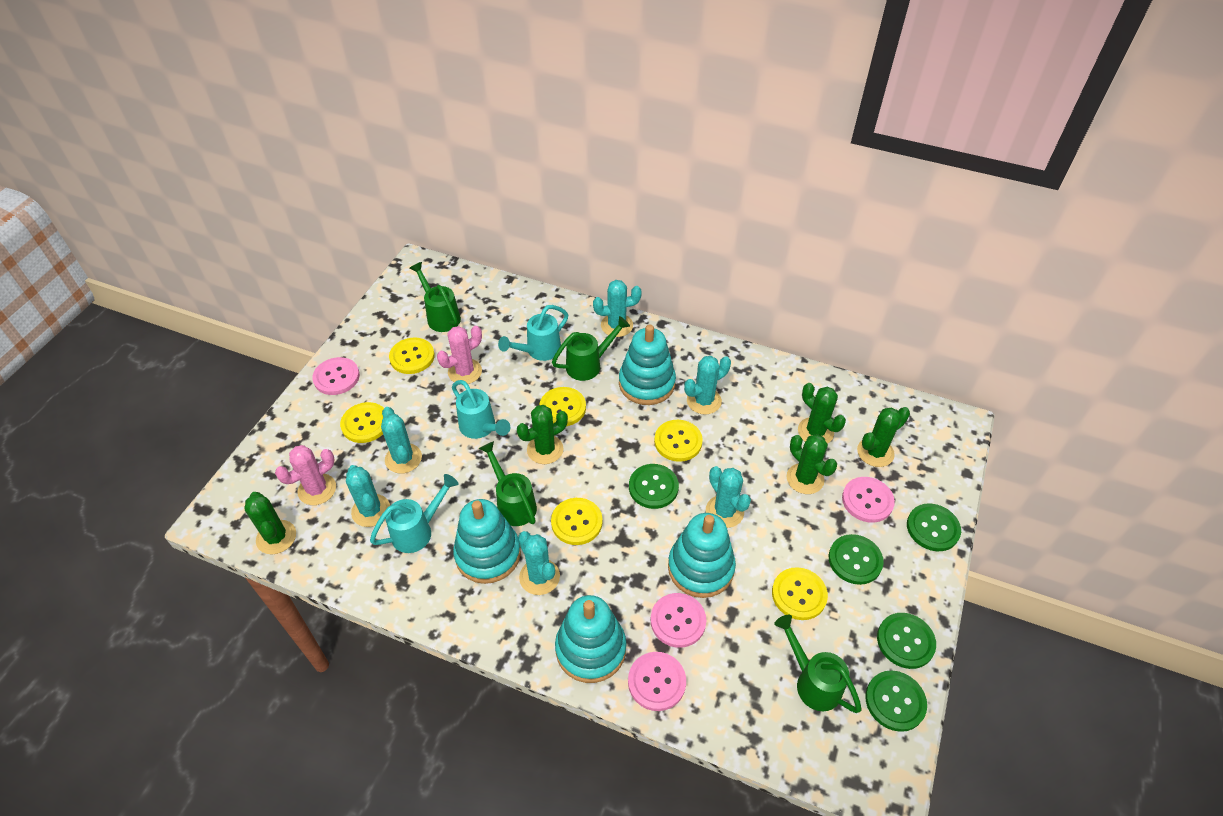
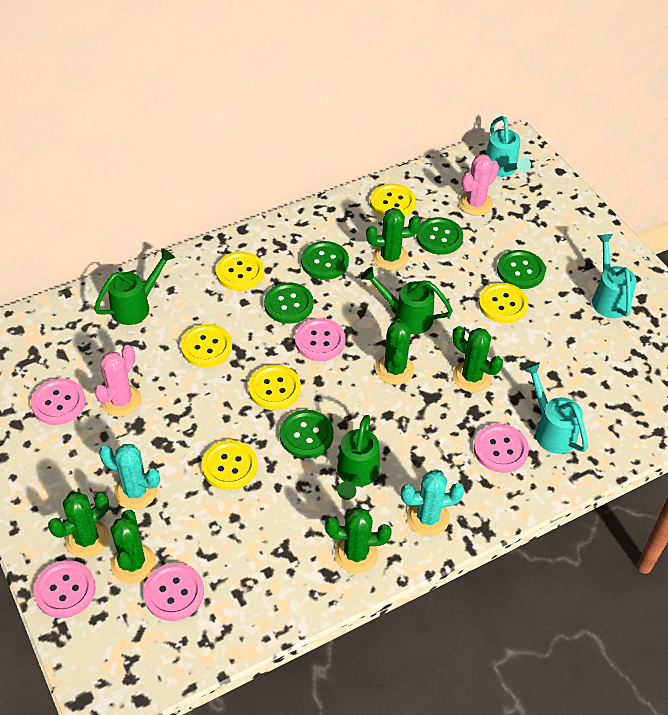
green cactus: [244,492,296,554] [517,405,568,464] [787,434,837,494] [798,383,846,444] [857,407,910,467] = 5 -> [48,492,109,558] [110,510,156,583] [325,507,391,574] [366,208,420,271] [376,319,415,385] [453,326,503,392] = 6
green watering can: [410,262,461,332] [479,441,537,526] [552,316,630,381] [774,615,862,713] = 4 -> [94,248,175,325] [337,415,380,500] [361,267,453,334] = 3
pink button: [312,357,360,395] [628,652,686,711] [651,593,706,648] [842,477,895,523] = 4 -> [31,378,86,425] [34,560,96,618] [143,563,204,621] [295,318,346,361] [474,424,529,473] = 5
turquoise cactus: [346,465,390,527] [381,407,422,474] [518,531,560,595] [593,280,642,337] [684,356,731,415] [706,466,751,528] = 6 -> [99,444,160,510] [401,470,464,536] = 2
turquoise stacking toy: [453,499,521,584] [555,595,626,683] [619,324,676,405] [668,513,736,598] = 4 -> none = 0

